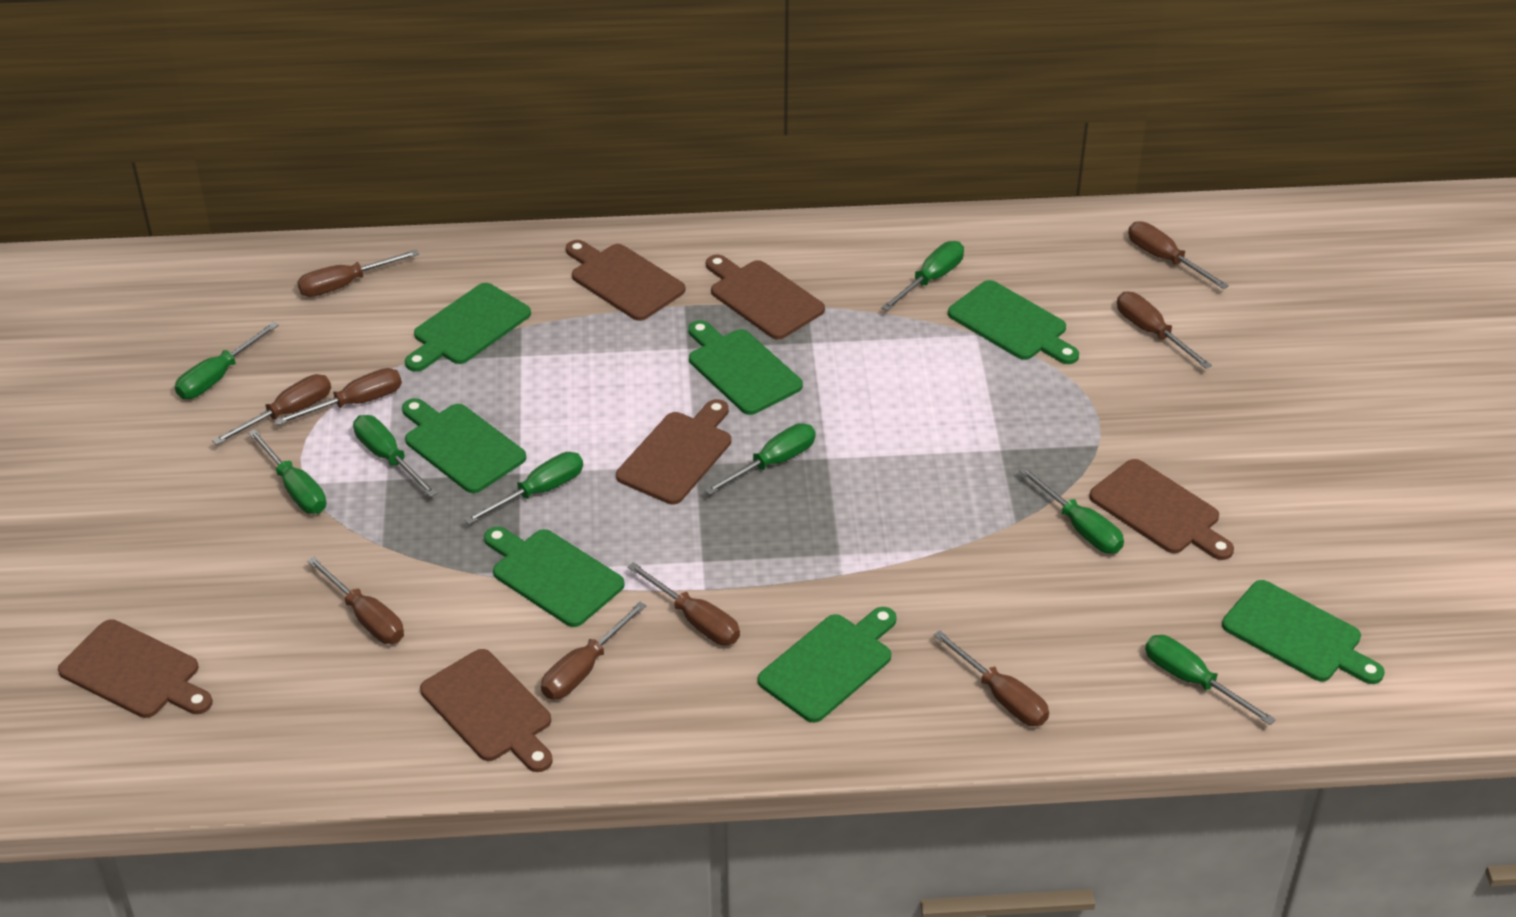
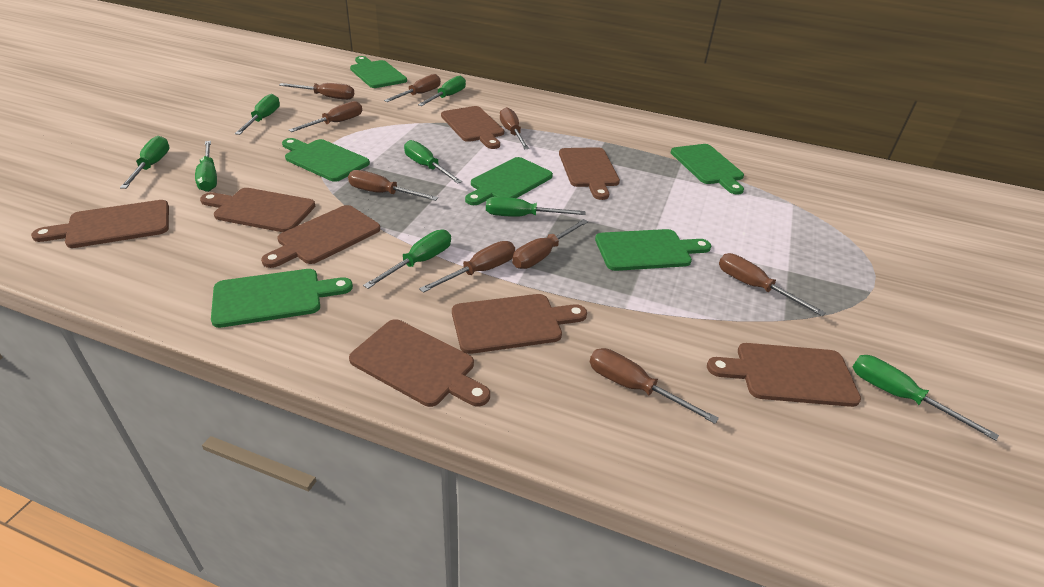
brown cutting board: [58,619,213,718] [420,649,552,772] [566,240,685,321] [616,399,731,505] [706,254,825,340] [1089,459,1234,560] = 6 -> [31,200,169,248] [200,188,315,232] [261,205,380,268] [349,319,490,407] [441,106,504,149] [452,294,587,354] [559,147,620,200] [707,343,861,407] = 8
green cutting board: [402,398,526,493] [405,283,531,372] [484,526,625,627] [688,320,803,415] [758,607,897,723] [948,280,1079,364] [1222,580,1385,684] = 7 -> [211,269,353,328] [282,138,370,182] [350,56,407,88] [465,157,553,205] [595,229,711,271] [671,144,744,195] = 6

